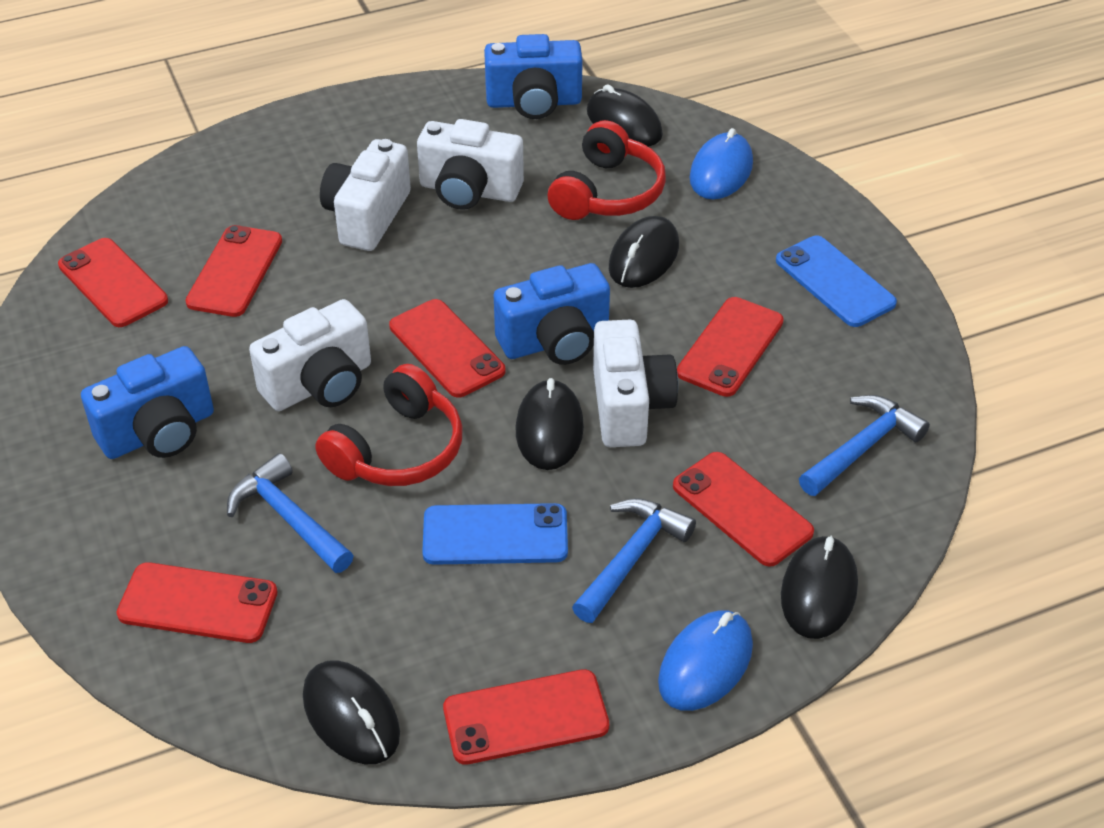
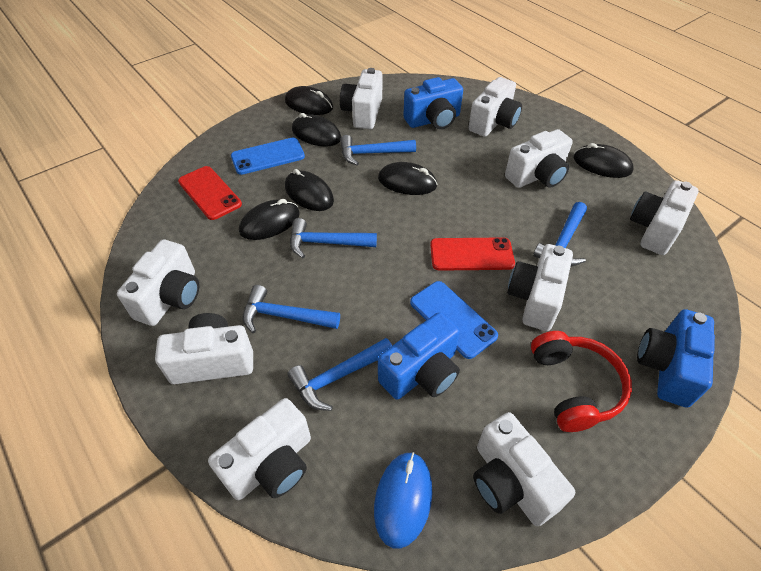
black mouse: [303,660,400,764] [516,378,584,470] [587,84,663,147] [609,216,679,288] [781,536,858,639] = 5 -> [239,199,300,240] [285,86,333,115] [285,169,334,211] [292,113,341,147] [378,162,438,195] [573,143,634,178] = 6
blue hammer: [227,453,354,573] [572,498,696,623] [799,395,930,496] = 3 -> [243,285,340,333] [287,338,392,411] [290,218,377,258] [340,135,416,165] [533,202,587,266] = 5
blue mouse: [658,610,753,711] [690,128,753,199] = 2 -> [374,452,432,549] = 1
red headphones: [315,364,463,486] [548,120,666,220] = 2 -> [531,331,632,432] = 1
red phone: [58,238,168,327] [116,562,278,643] [185,225,282,317] [389,299,505,397] [443,669,609,765] [673,452,814,567] [677,297,784,397] = 7 -> [178,166,242,220] [430,237,515,271] = 2
white camera: [249,299,371,411] [320,139,411,251] [417,119,524,210] [593,320,678,447] = 4 -> [117,239,199,326] [155,313,253,385] [208,398,311,500] [340,68,382,129] [468,77,522,137] [473,412,575,526] [505,129,573,188] [507,244,573,331] [630,180,699,255] = 9

